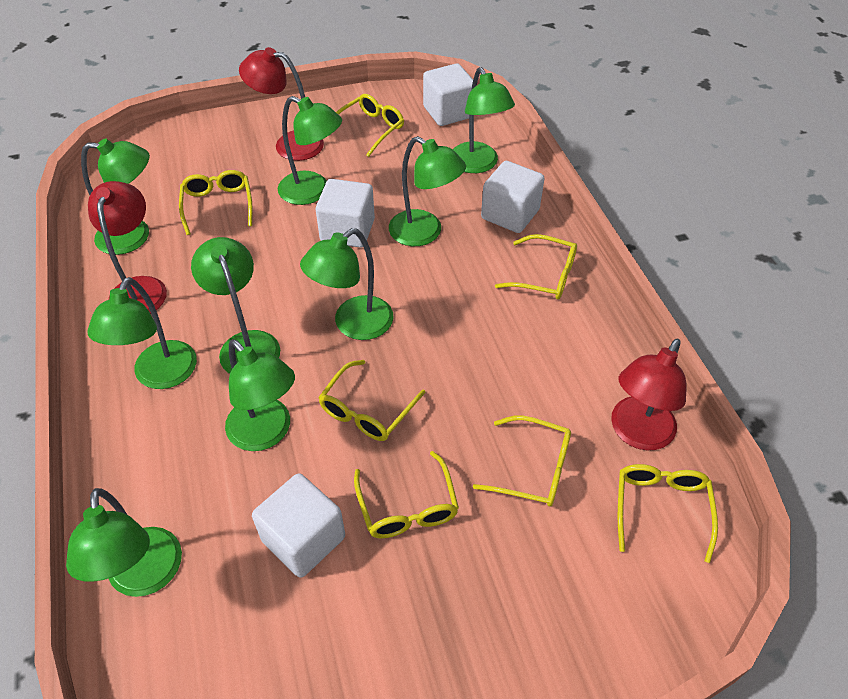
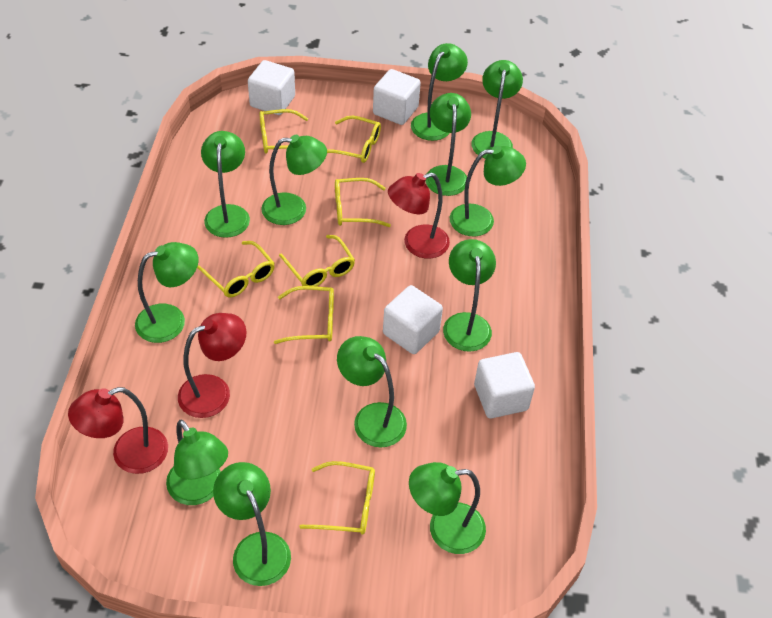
green lamp: [66,488,182,597] [81,138,150,255] [87,277,197,389] [191,237,280,374] [225,339,295,451] [278,96,342,205] [300,228,393,340] [389,136,466,246] [452,67,515,173] = 9 -> [135,242,199,343] [166,420,228,505] [201,131,250,238] [213,462,291,586] [261,135,327,225] [337,336,407,447] [409,462,486,554] [411,43,468,141] [426,93,471,196] [443,239,496,352] [450,146,526,236] [471,60,523,159] = 12

